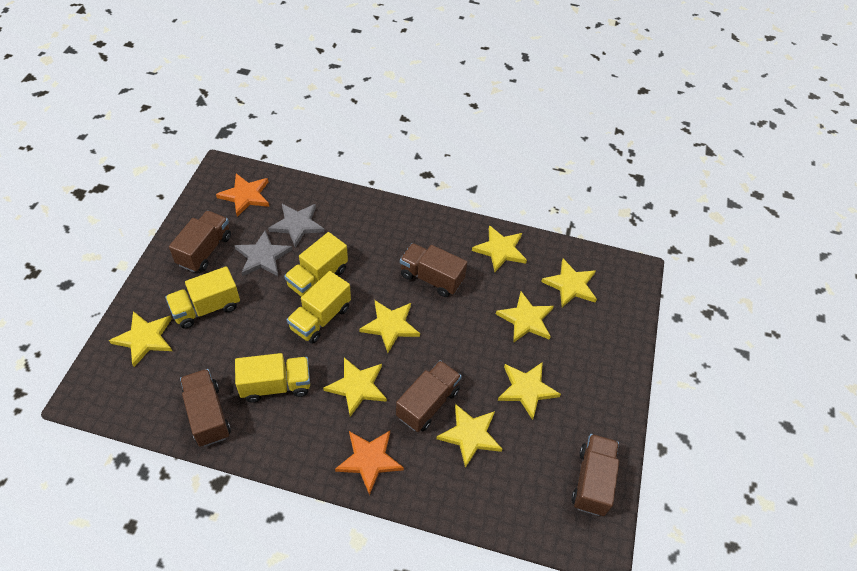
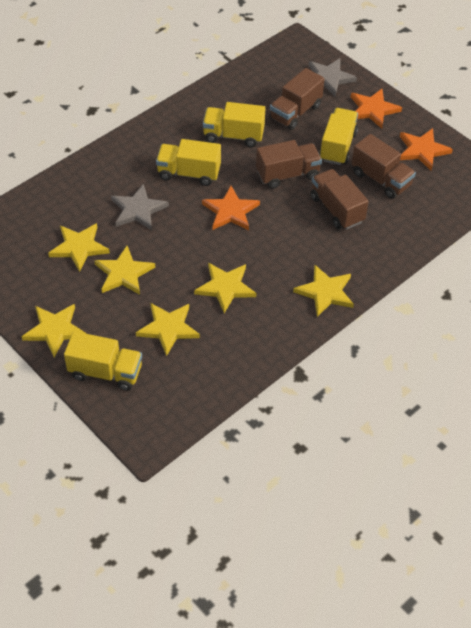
brown truck: [169,210,231,272] [180,369,231,447] [396,360,462,432] [400,243,467,297] [571,434,619,516] = 5 -> [256,140,322,189] [269,68,325,130] [311,169,369,230] [352,134,416,199] = 4
orange star: [216,173,269,217] [335,431,404,495] = 2 -> [202,186,260,230] [351,89,402,129] [400,128,453,171] = 3
yellow star: [109,311,172,367] [323,358,387,417] [359,300,420,353] [436,404,502,468] [472,225,527,272] [496,291,554,343] [498,362,561,420] [541,259,597,307] = 8 -> [21,304,85,357] [48,223,110,272] [94,246,155,295] [136,303,200,356] [194,263,256,313] [293,265,354,317] = 6

